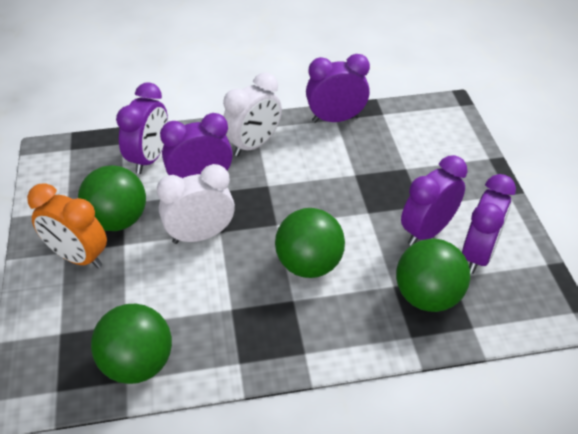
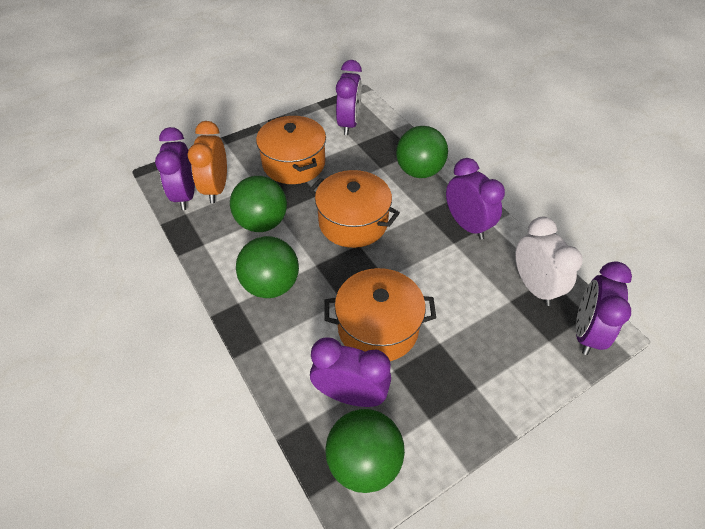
orange pot: none = 0 -> [256,115,326,184] [309,170,400,248] [324,268,436,361] = 3
white clock: [157,164,235,244] [223,72,282,156] = 2 -> [515,217,583,306] = 1

